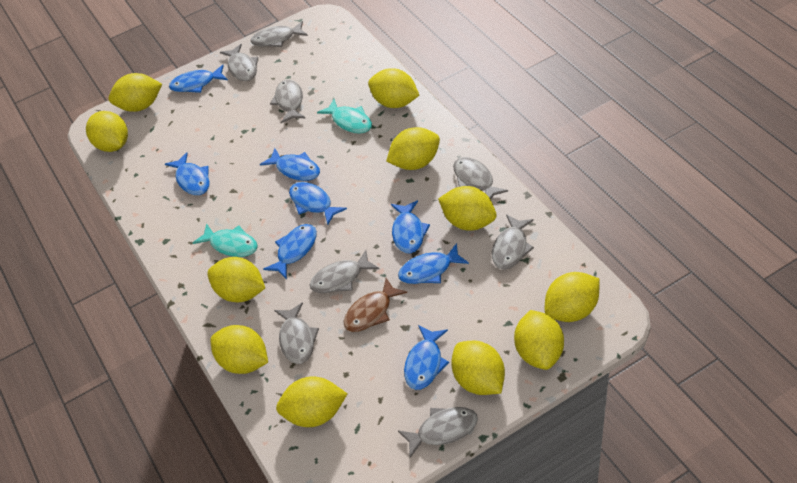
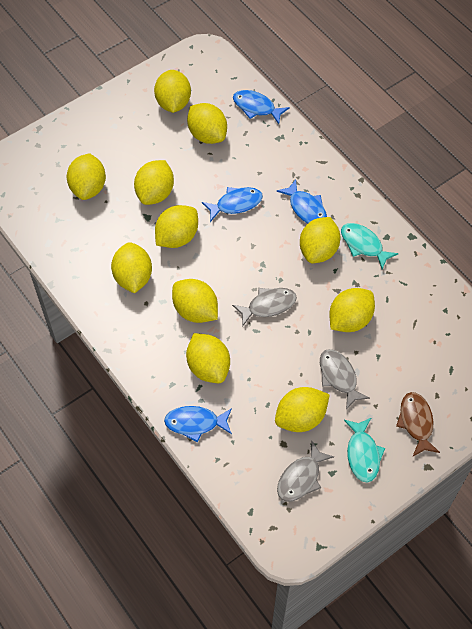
blue fish: [165,152,210,195] [169,65,228,93] [260,148,320,181] [263,224,317,279] [289,182,347,225] [391,200,430,254] [398,243,469,284] [404,325,449,390] = 8 -> [164,406,232,442] [202,187,263,222] [233,90,290,124] [276,179,327,224] = 4
grey fish: [220,44,258,81] [251,21,308,47] [270,79,306,123] [274,303,319,364] [310,250,379,293] [398,407,478,458] [453,157,508,199] [492,214,534,269] = 8 -> [232,288,297,327] [277,441,334,502] [320,349,370,410] = 3

